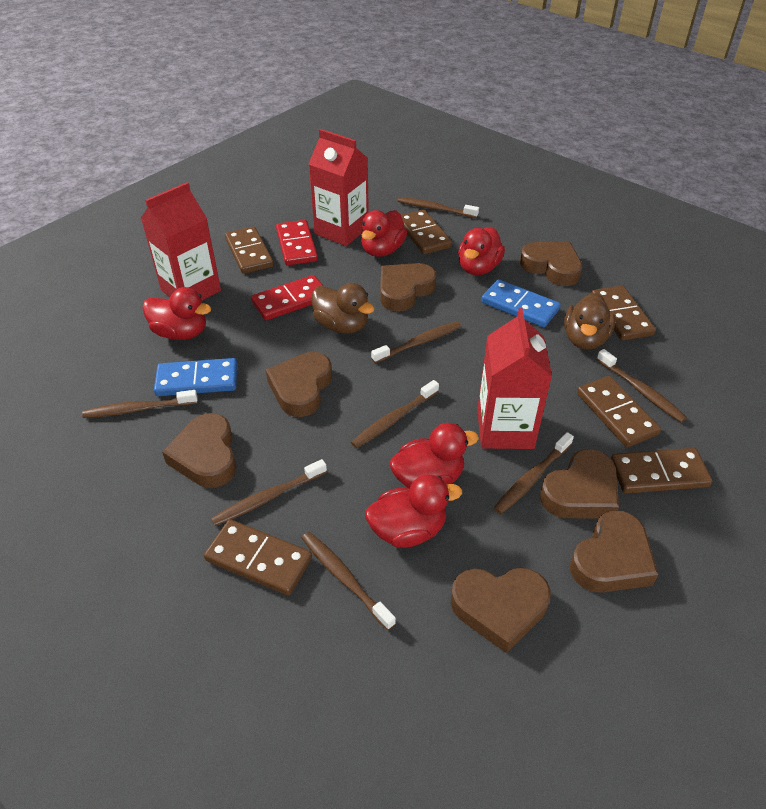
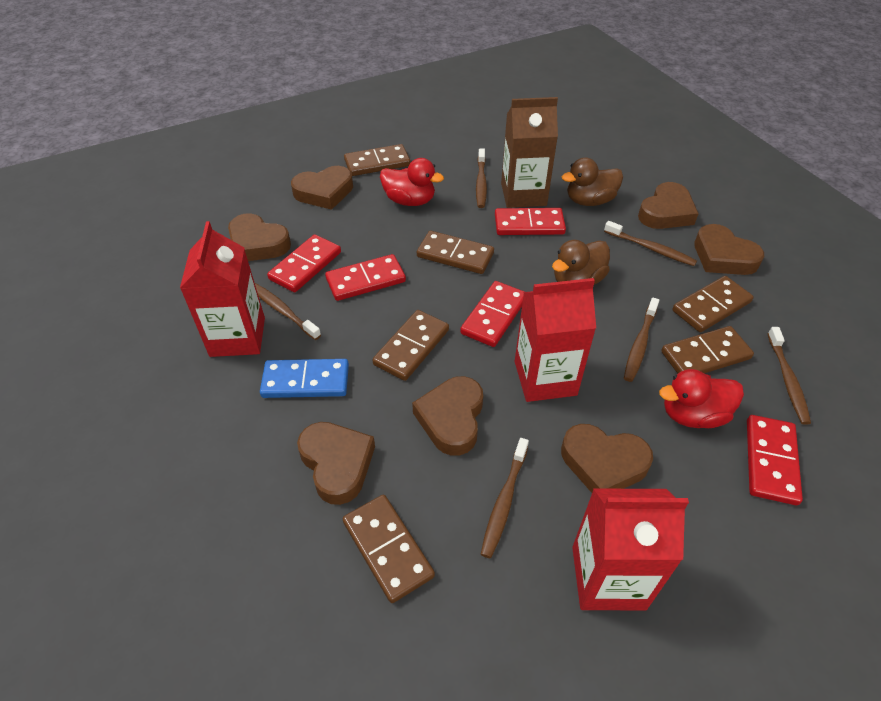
blue domino: [154,358,237,396] [481,279,561,327] = 2 -> [260,359,349,398] = 1
brown carton: none = 0 -> [501,97,558,208] = 1
brown toothbrush: [82,390,198,418] [211,459,327,526] [302,532,396,630] [351,380,439,448] [371,322,461,363] [398,197,479,218] [494,432,574,514] [597,349,687,422] = 8 -> [255,283,321,340] [476,148,487,208] [481,438,529,558] [604,221,697,266] [624,297,659,382] [768,327,811,425] = 6
red domino: [251,275,323,320] [276,220,318,265] = 2 -> [267,234,341,292] [325,254,406,301] [460,281,525,347] [495,208,566,235] [747,415,803,505] = 5
red duck: [142,287,211,340] [361,210,407,257] [365,474,462,548] [390,423,479,488] [458,227,505,275] = 5 -> [380,158,444,206] [659,369,744,428] = 2

